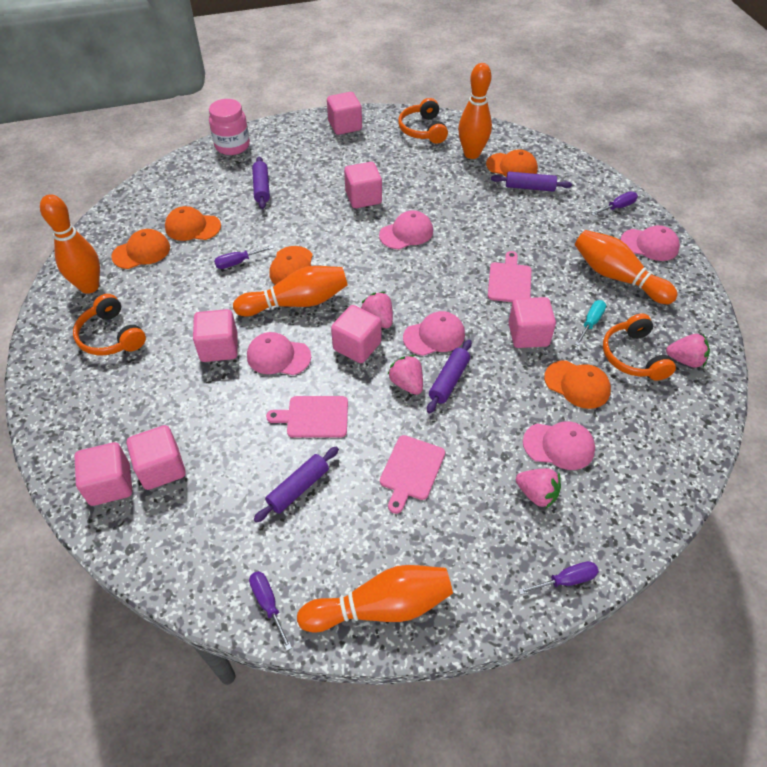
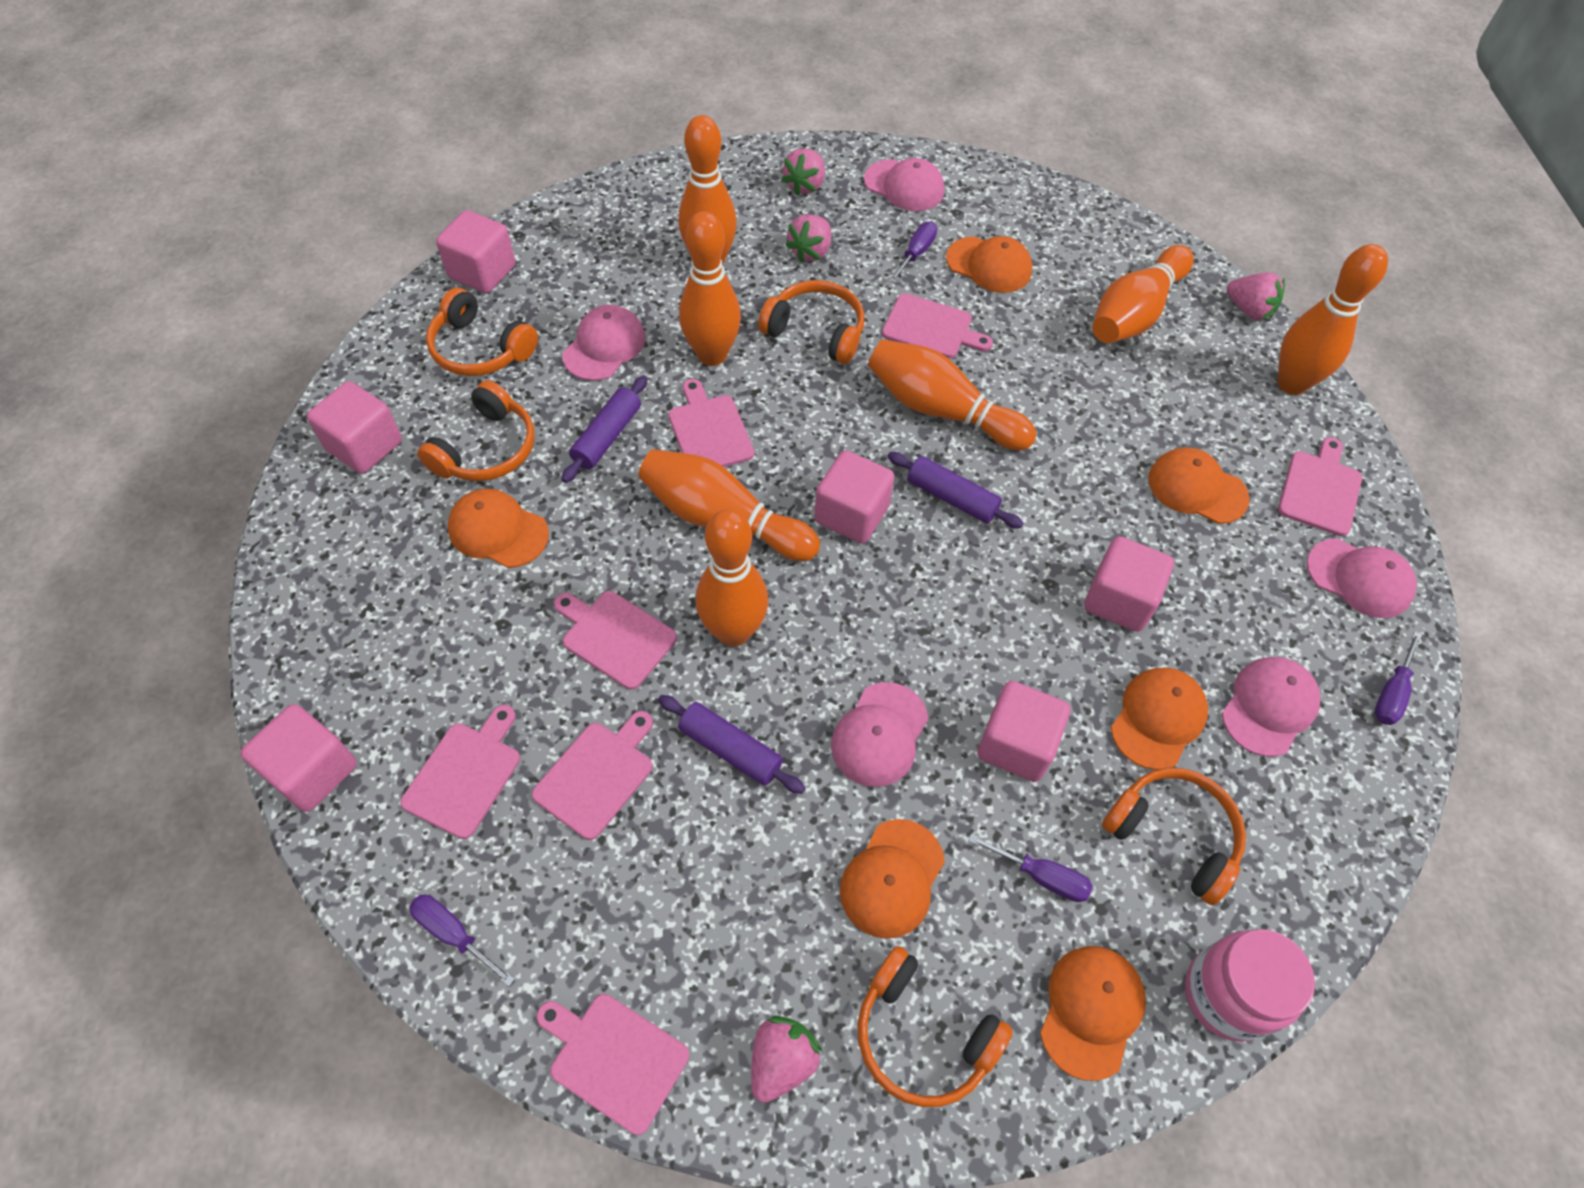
orange bowling pin: [40,194,100,294] [233,266,348,316] [297,565,453,633] [458,63,492,159] [575,230,678,304] = 5 -> [638,449,820,561] [678,115,737,265] [679,211,741,366] [696,509,768,647] [868,339,1036,450] [1092,245,1194,343] [1278,244,1388,395] = 7
orange cap: [111,229,170,269] [165,206,221,241] [269,246,313,285] [486,149,538,177] [544,360,611,409] = 5 -> [448,489,549,568] [840,819,945,939] [946,236,1032,293] [1040,946,1146,1081] [1111,668,1208,770] [1149,447,1250,524] = 6
orange headphones: [73,294,146,355] [398,98,448,144] [603,313,676,381] = 3 -> [417,380,534,481] [426,288,538,376] [758,280,865,364] [857,946,1013,1107] [1102,768,1246,905] = 5
pink cube: [74,442,132,506] [127,425,186,490] [193,309,238,362] [327,92,362,135] [331,305,382,363] [344,162,382,208] [508,297,556,348] = 7 -> [240,704,357,812] [307,381,402,474] [436,210,516,293] [814,450,895,543] [978,681,1070,782] [1084,536,1174,632] = 6
pink cutting board: [266,396,348,438] [380,435,445,514] [488,251,531,302] = 3 -> [400,705,520,839] [532,711,653,840] [536,994,689,1135] [554,591,677,690] [668,379,754,467] [882,293,993,359] [1278,437,1362,536] = 7
purple rolling pin: [252,156,270,209] [254,447,339,523] [427,340,472,413] [491,172,572,192] = 4 -> [561,376,647,483] [658,695,805,794] [887,452,1024,528] = 3
turquoise screwdriver: [575,300,606,346] = 1 -> none = 0

